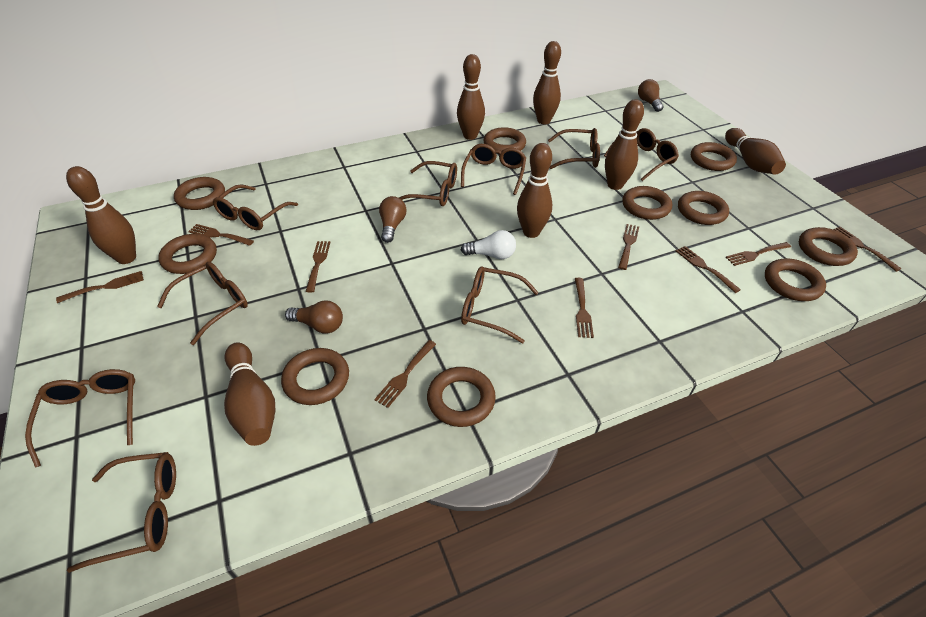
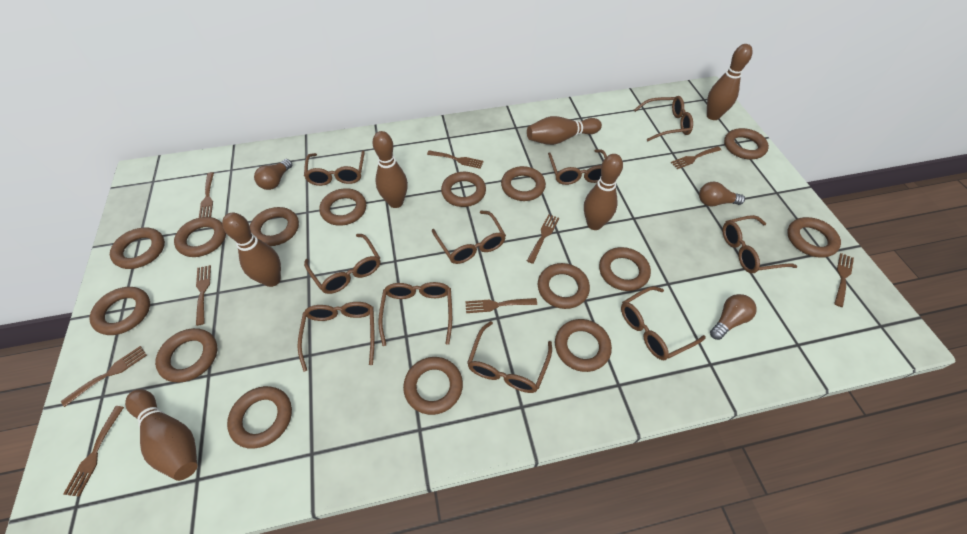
brown bowling pin: [66,166,136,264] [224,342,275,446] [457,54,485,140] [517,143,552,238] [533,41,561,125] [605,99,644,190] [725,128,786,175] = 7 -> [125,389,198,481] [222,213,281,287] [372,131,408,208] [527,116,602,145] [584,154,623,230] [707,44,752,120] = 6
brown glasses: [25,369,135,468] [67,452,176,573] [157,262,248,345] [213,184,298,230] [399,161,457,206] [461,144,526,195] [461,267,539,343] [548,128,600,169] [604,128,679,181] = 9 -> [297,302,375,372] [304,150,365,186] [304,234,380,294] [378,282,452,346] [432,211,506,264] [467,321,552,393] [548,149,607,185] [621,286,706,360] [634,96,693,141] [722,215,797,273] = 10
brown ring: [158,234,217,274] [174,177,225,210] [281,348,349,405] [427,367,496,427] [483,127,526,154] [622,186,672,220] [678,191,729,225] [691,142,737,171] [765,259,826,301] [799,227,858,266] = 10 -> [89,287,150,335] [110,227,165,269] [155,328,217,383] [174,217,226,257] [227,386,292,448] [250,207,299,246] [320,188,366,226] [403,357,463,415] [441,172,486,207] [501,166,546,201] [538,263,590,309] [555,319,612,372] [599,247,651,291] [724,128,769,159] [787,217,841,258] = 15
white light bulb: [461,230,516,259] = 1 -> none = 0

